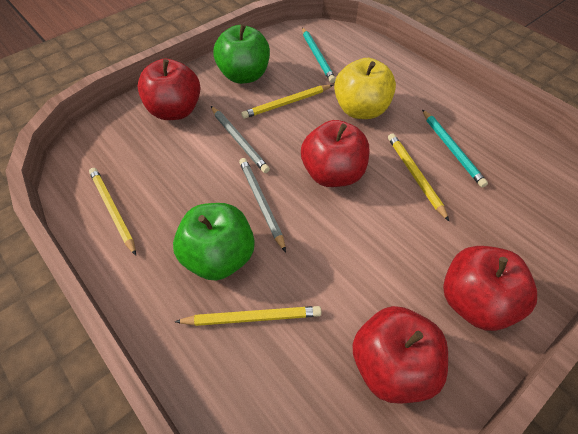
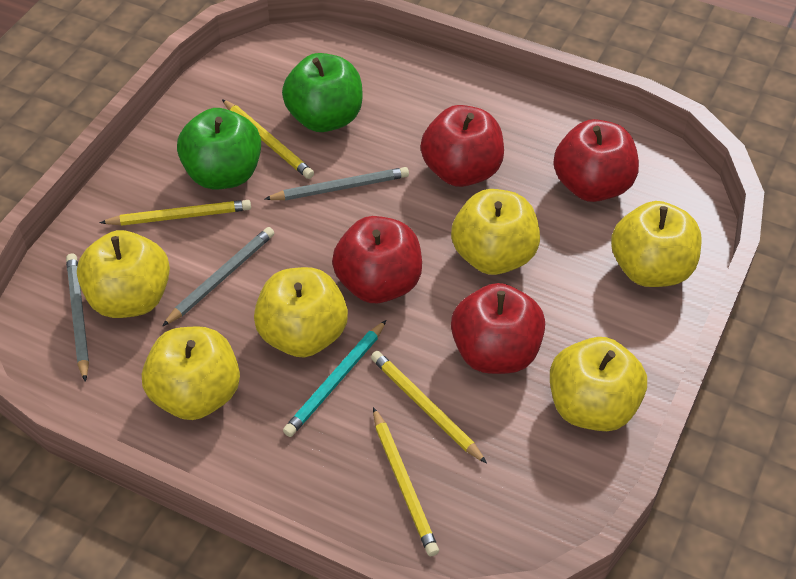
grey pencil: [211,106,270,173] [239,158,286,252] = 2 -> [66,254,89,382] [162,227,274,327] [265,167,409,200] = 3
turquoise pencil: [302,27,336,83] [422,109,488,187] = 2 -> [283,320,386,437] = 1
yellow apple: [334,58,396,119] = 1 -> [77,230,170,318] [142,326,240,420] [254,267,348,357] [451,189,540,275] [550,337,647,431] [611,201,702,287] = 6

